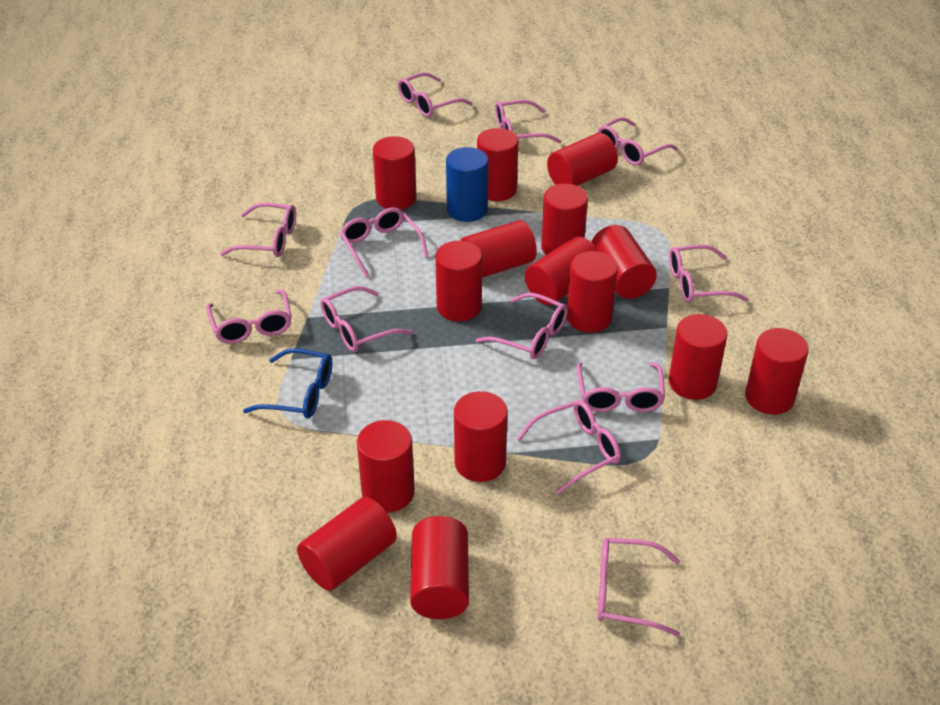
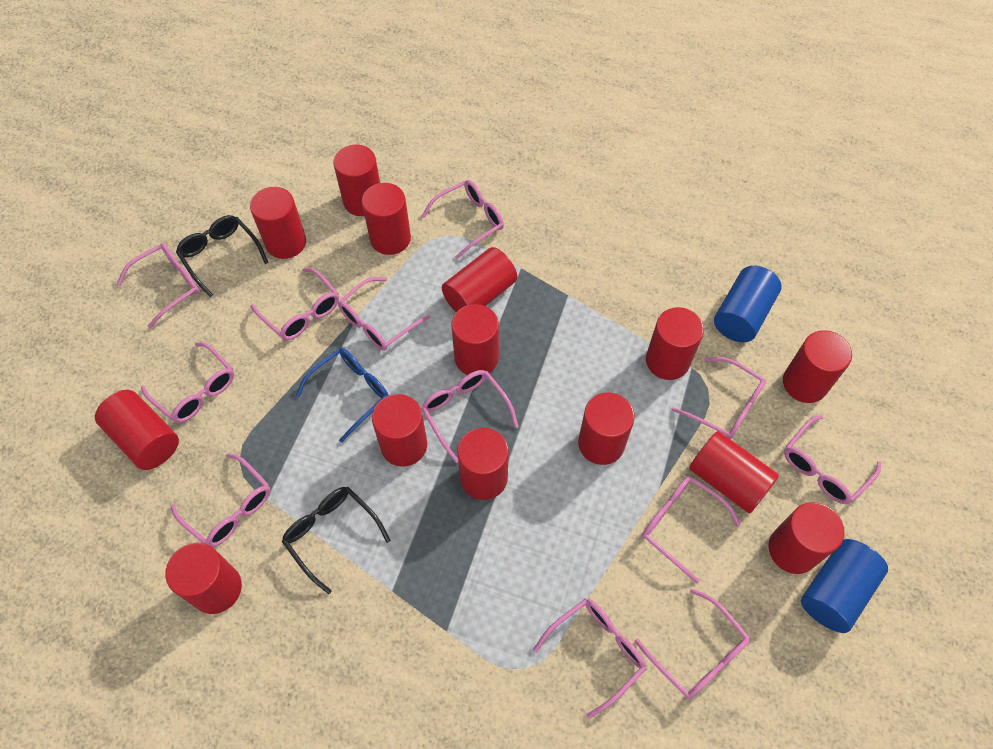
black glasses: none = 0 -> [176,215,268,297] [282,487,391,594] = 2
blue cylinder: [446,147,488,222] = 1 -> [714,266,782,342] [801,539,888,633] = 2
red cylinder: [297,497,397,591] [357,420,415,513] [373,136,417,210] [410,516,469,619] [435,241,482,322] [454,391,508,482] [460,220,537,278] [477,128,518,201] [525,237,598,305] [541,184,588,255] [547,133,618,186] [567,251,618,333] [591,225,657,299] [669,314,728,400] [745,328,809,415] = 15 -> [95,390,179,470] [165,543,242,614] [250,187,306,259] [333,145,380,216] [362,183,411,255] [372,394,427,467] [442,247,517,312] [451,304,499,375] [457,428,509,500] [578,393,635,465] [646,307,704,380] [689,431,779,513] [768,502,845,574] [783,330,852,403] = 14

